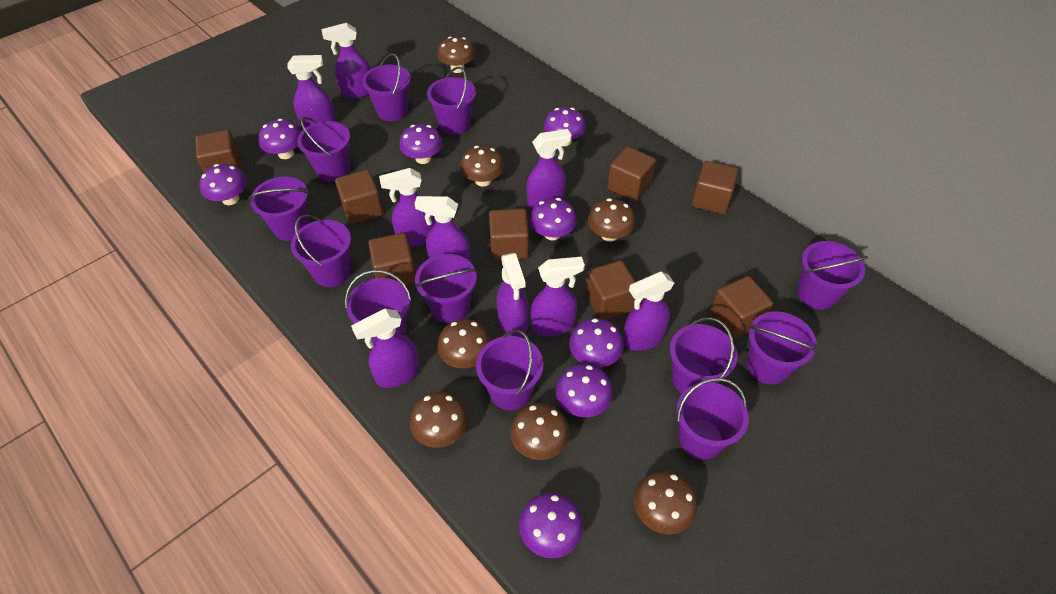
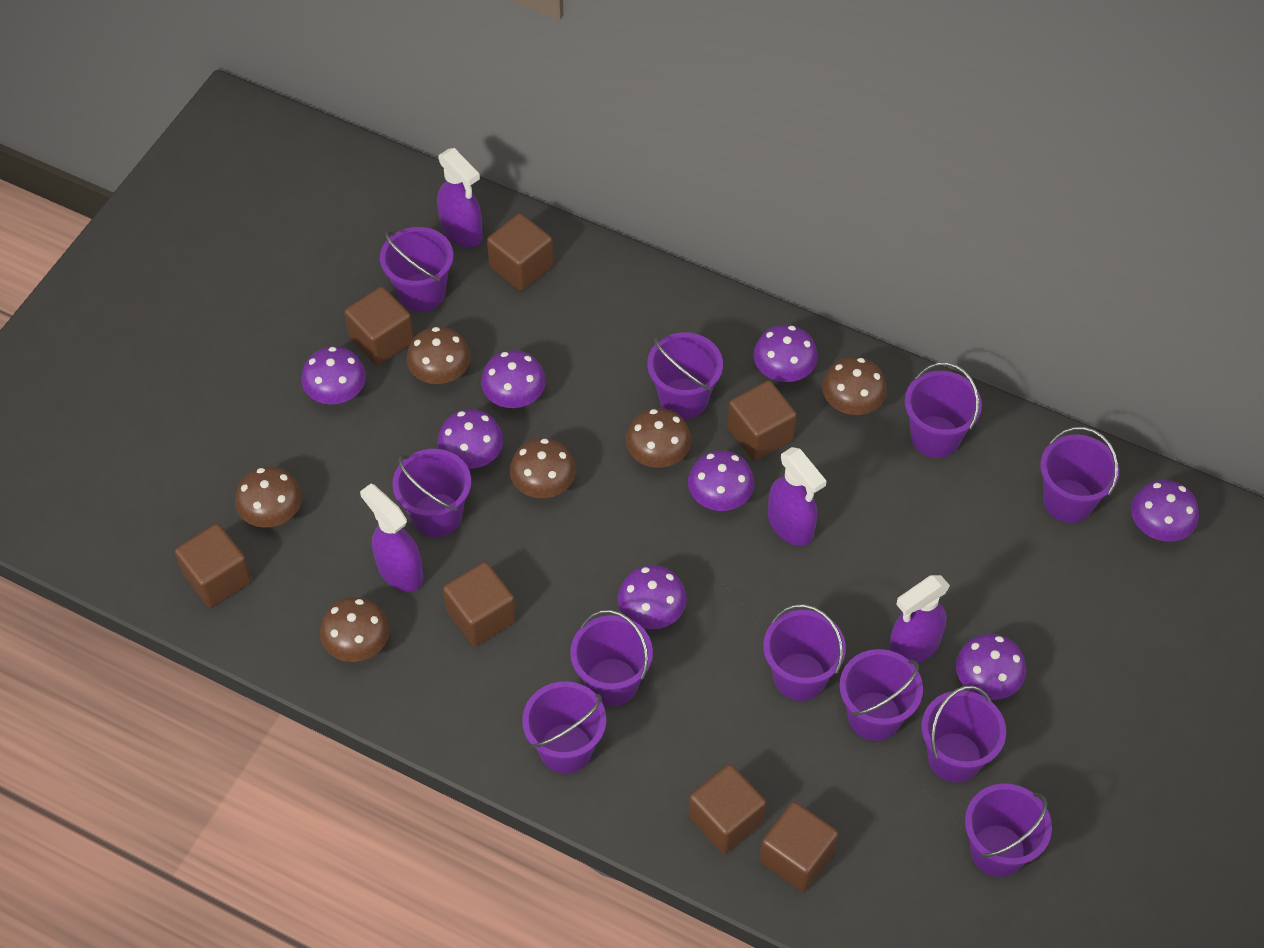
brown cube: [195,130,242,172] [335,170,383,224] [368,233,416,285] [489,209,529,260] [585,260,635,320] [607,147,656,201] [692,161,738,214] [710,276,773,339] = 8 -> [175,523,252,608] [344,286,414,365] [443,562,516,646] [487,213,554,291] [689,764,766,854] [727,380,797,460] [760,802,838,892] = 7
brown mushroom: [409,392,468,447] [437,36,475,73] [437,319,491,368] [460,146,504,187] [510,403,570,460] [588,198,635,242] [634,471,697,534] = 7 -> [235,466,302,528] [320,597,390,662] [406,327,471,384] [510,438,576,498] [626,408,691,468] [822,357,887,415] = 6
purple bucket: [248,177,309,241] [291,215,351,287] [297,117,350,182] [345,270,411,344] [362,53,411,121] [415,254,477,323] [427,66,476,135] [476,330,543,410] [670,317,738,393] [677,378,749,459] [747,311,817,385] [797,241,868,310] = 12 -> [380,227,453,312] [393,449,471,537] [522,681,606,773] [570,610,653,706] [647,332,723,419] [763,604,846,701] [840,649,923,741] [905,362,982,458] [922,685,1006,783] [965,784,1052,877] [1040,427,1119,523] = 11
purple spray bottle: [288,55,336,129] [321,23,370,99] [351,309,420,388] [379,168,436,246] [414,196,471,262] [497,253,529,337] [527,129,572,209] [531,257,585,336] [623,272,674,351] = 9 -> [360,484,424,592] [437,148,483,247] [768,447,827,546] [889,575,950,665] = 4

